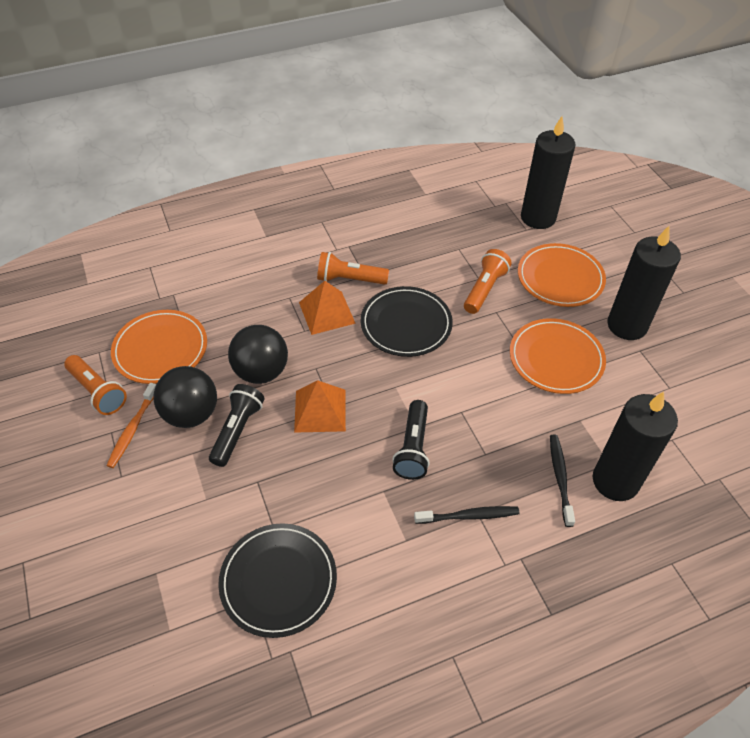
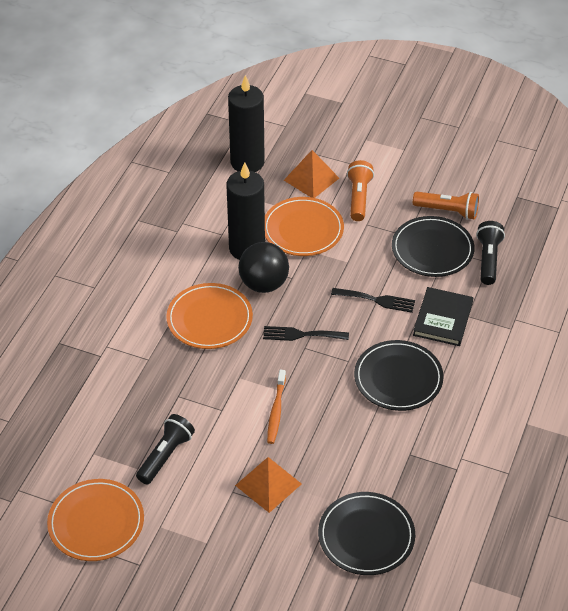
black ball: [153,366,217,428] [228,325,288,384] = 2 -> [238,242,289,293] = 1
black book: none = 0 -> [413,287,473,346] = 1
black candle: [521,116,575,229] [593,391,678,501] [607,226,681,340] = 3 -> [226,162,265,260] [228,75,265,172] = 2
black fork: none = 0 -> [263,326,349,341] [331,288,415,313] = 2
black plate: [218,523,337,638] [361,286,453,357] = 2 -> [318,492,415,575] [354,340,444,411] [392,216,475,277] = 3
black toothbrush: [414,506,520,524] [550,435,575,527] = 2 -> none = 0
orange flashlight: [64,355,127,415] [317,252,389,285] [464,249,511,314] = 3 -> [347,160,374,221] [413,192,479,220] = 2

